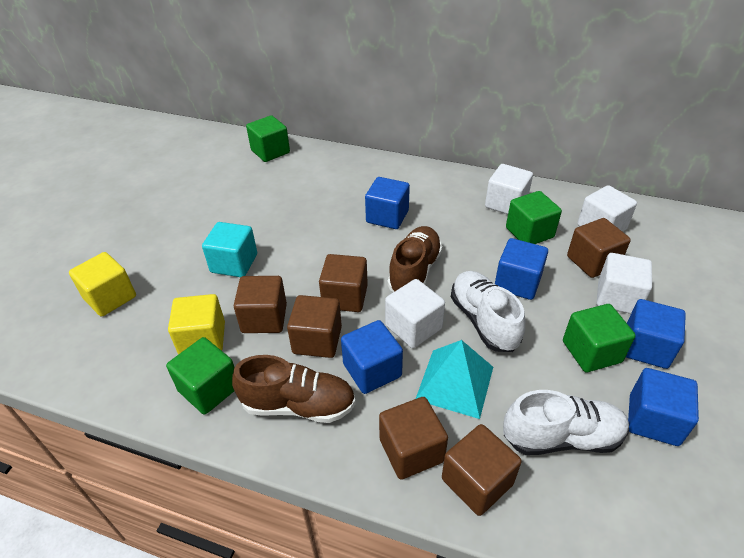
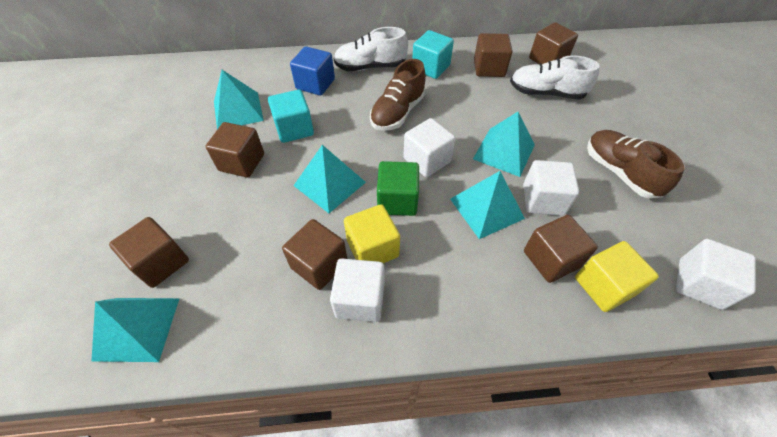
blue cube: [341,320,403,394] [365,177,410,229] [495,238,548,300] [626,299,686,369] [628,368,699,446] = 5 -> [290,46,335,96] = 1
green cube: [166,337,235,414] [246,115,290,162] [506,191,562,244] [563,304,636,372] = 4 -> [377,161,419,216] = 1
turquoise cube: [202,222,257,277] = 1 -> [268,90,314,143] [412,30,454,79] = 2
turquoise pyramid: [416,340,493,419] = 1 -> [91,298,180,362] [214,70,264,129] [293,145,366,213] [450,171,525,239] [473,112,535,177] = 5

